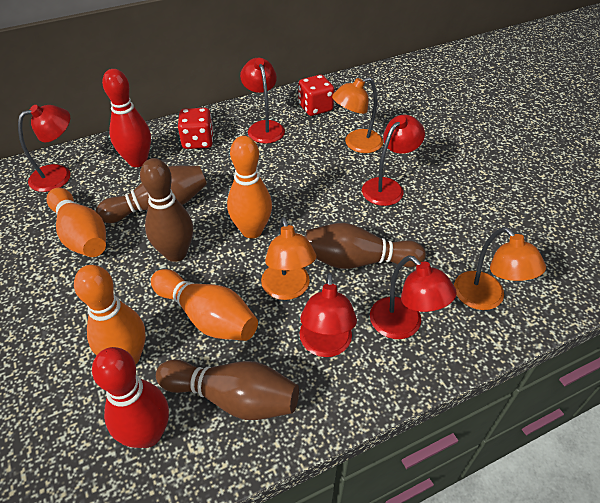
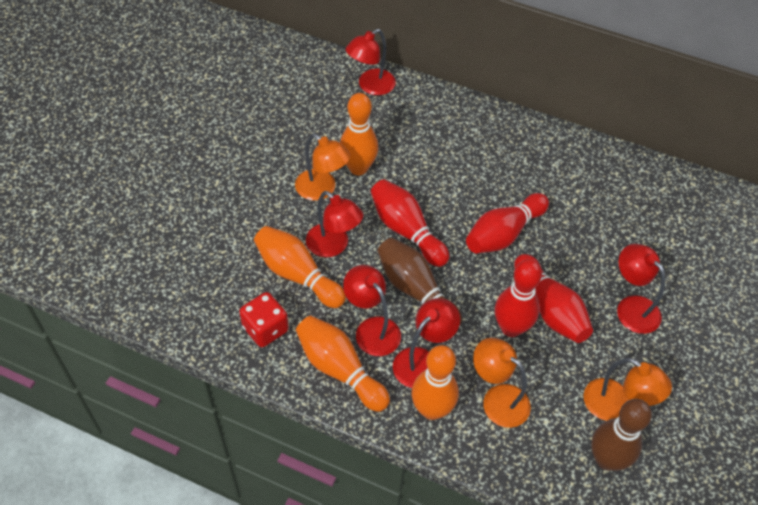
brown bowling pin: [96,166,207,223] [140,158,193,262] [156,359,299,420] [305,223,426,269] = 4 -> [377,237,462,326] [591,399,652,471] = 2
red bowling pin: [92,347,169,448] [102,69,151,167] = 2 -> [371,179,450,267] [466,193,549,254] [495,259,542,337] [514,254,593,343] = 4
red dice: [178,108,213,149] [298,75,334,116] = 2 -> [239,292,289,347] = 1

